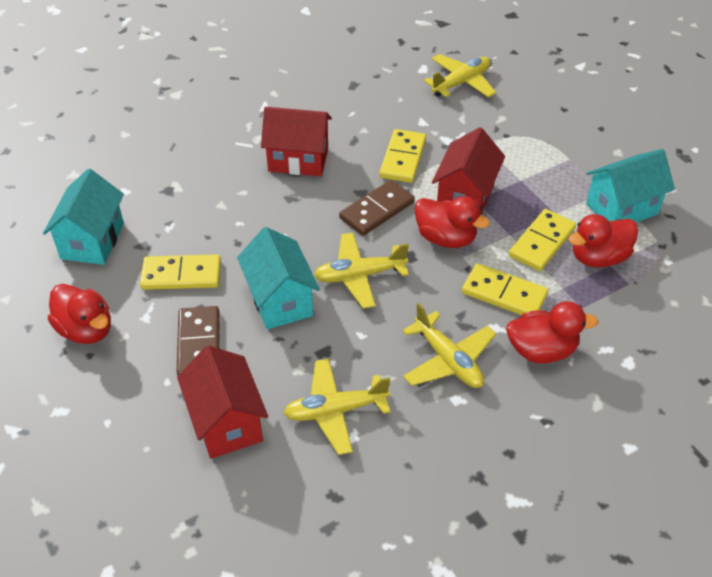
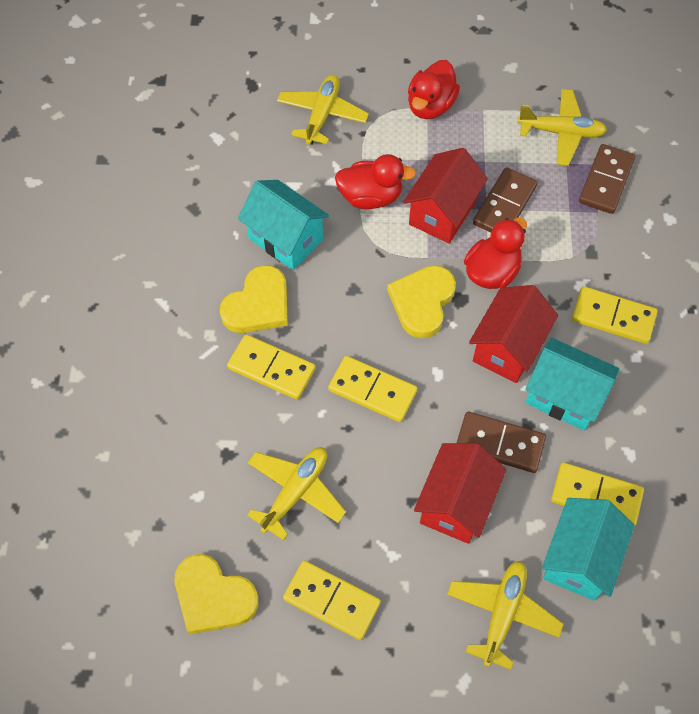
brown domino: [176,306,220,376] [339,180,415,236] = 2 -> [457,412,546,473] [473,167,538,232] [579,144,635,214] = 3
red duck: [48,284,111,344] [414,196,490,248] [506,301,598,363] [568,214,638,268] = 4 -> [335,154,416,209] [408,60,460,119] [464,217,527,289] = 3
yellow domino: [140,254,221,290] [379,129,426,183] [462,263,548,315] [508,209,576,271] = 4 -> [227,334,315,400] [283,560,381,640] [328,356,417,422] [551,463,644,527] [572,286,658,344] = 5
yellow heart: none = 0 -> [175,554,259,635] [220,265,288,333] [387,265,456,338] = 3

